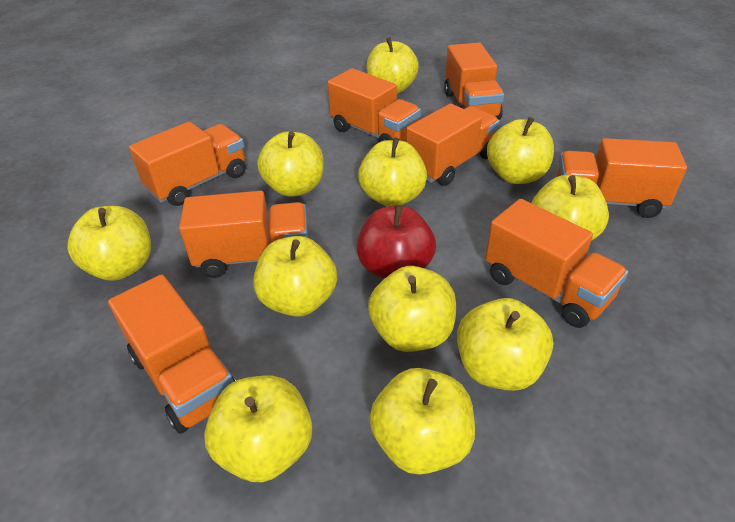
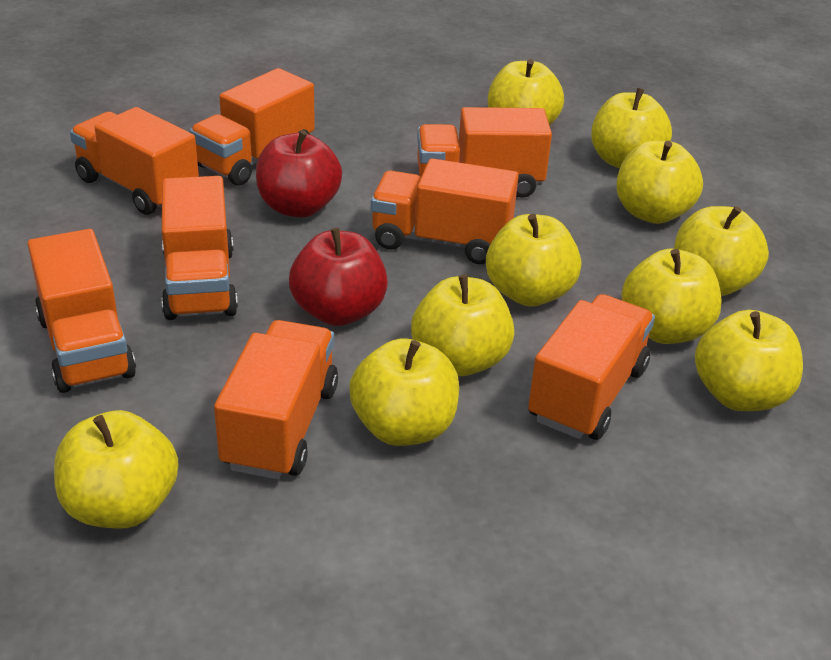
red apple: [357,205,436,279] = 1 -> [256,130,342,217] [289,228,388,326] = 2
yellow apple: [67,206,151,281] [204,376,312,482] [253,236,337,317] [257,131,324,197] [358,137,427,207] [366,37,419,94] [368,266,456,352] [369,368,475,475] [457,298,553,391] [487,117,554,184] [531,175,609,241] = 11 -> [54,410,178,529] [349,338,459,446] [411,275,514,376] [486,214,581,306] [488,59,564,125] [591,88,672,168] [617,141,703,224] [621,249,722,344] [674,206,769,296] [695,310,803,411] = 10

